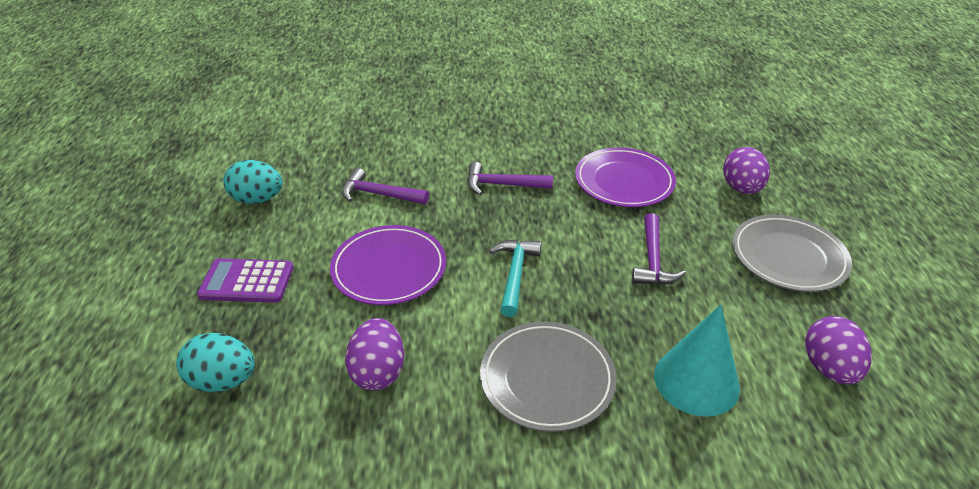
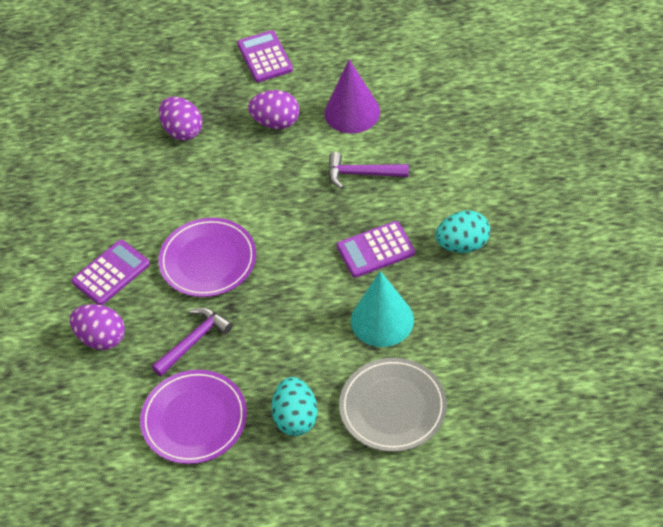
grey plate: [480,322,616,432] [732,215,852,292] = 2 -> [339,358,447,452] = 1
purple calculator: [197,258,294,303] = 1 -> [71,240,150,305] [237,30,293,82] [337,221,415,278] = 3
purple cone: none = 0 -> [324,60,380,133] = 1
purple hammer: [342,168,429,204] [467,162,553,195] [632,213,686,285] = 3 -> [152,307,233,376] [328,152,409,189] = 2
turquoise hammer: [489,240,542,317] = 1 -> none = 0

